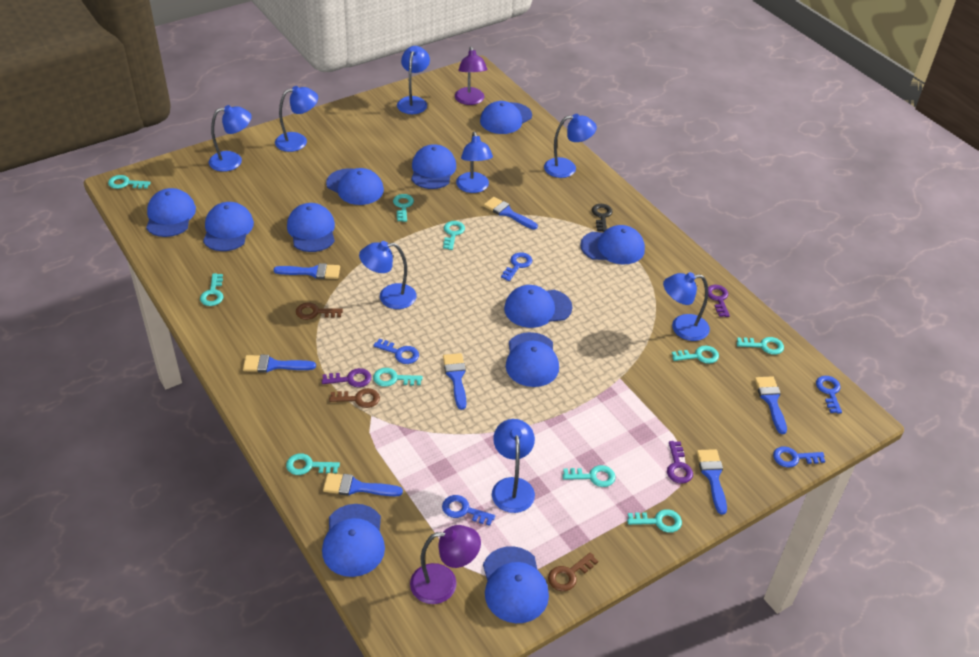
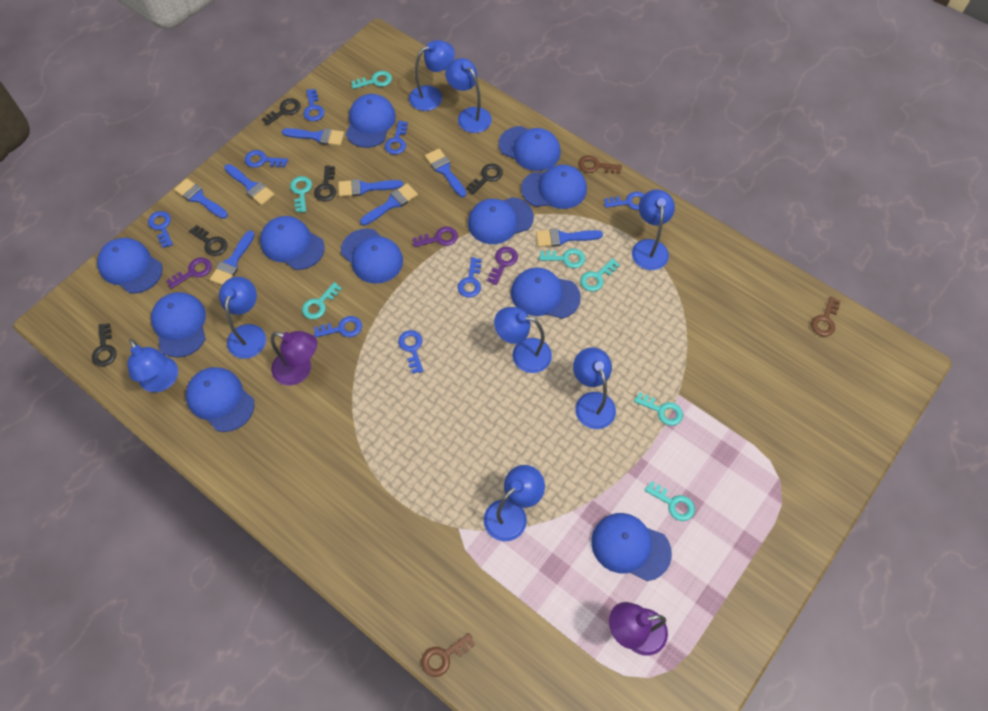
black key: [592,204,613,232] = 1 -> [92,323,117,367] [189,225,227,256] [262,98,301,125] [314,165,336,202] [466,164,503,195] = 5
blue brush: [243,355,316,373] [274,263,340,279] [323,473,403,496] [443,353,466,410] [483,197,538,230] [697,449,727,515] [755,376,787,434] = 7 -> [174,178,228,219] [210,230,255,285] [224,164,275,205] [282,128,344,146] [338,179,403,197] [360,183,418,226] [425,149,467,197] [536,228,603,247] = 8
blue key: [373,339,419,364] [442,495,495,526] [501,252,532,281] [773,446,825,468] [816,376,842,414] = 5 -> [148,211,173,248] [245,150,288,168] [303,89,325,121] [314,316,362,338] [385,121,408,155] [398,330,423,374] [458,257,482,298] [604,191,644,210] = 8
turquoise key: [108,175,151,189] [200,273,223,306] [286,453,340,475] [373,368,423,387] [393,194,414,222] [443,221,465,250] [563,465,616,487] [627,509,682,533] [672,345,719,364] [737,337,784,355] = 10 -> [290,176,312,213] [302,282,342,319] [351,71,392,89] [539,249,585,268] [580,258,620,292] [634,392,683,426] [645,481,695,521] = 7

